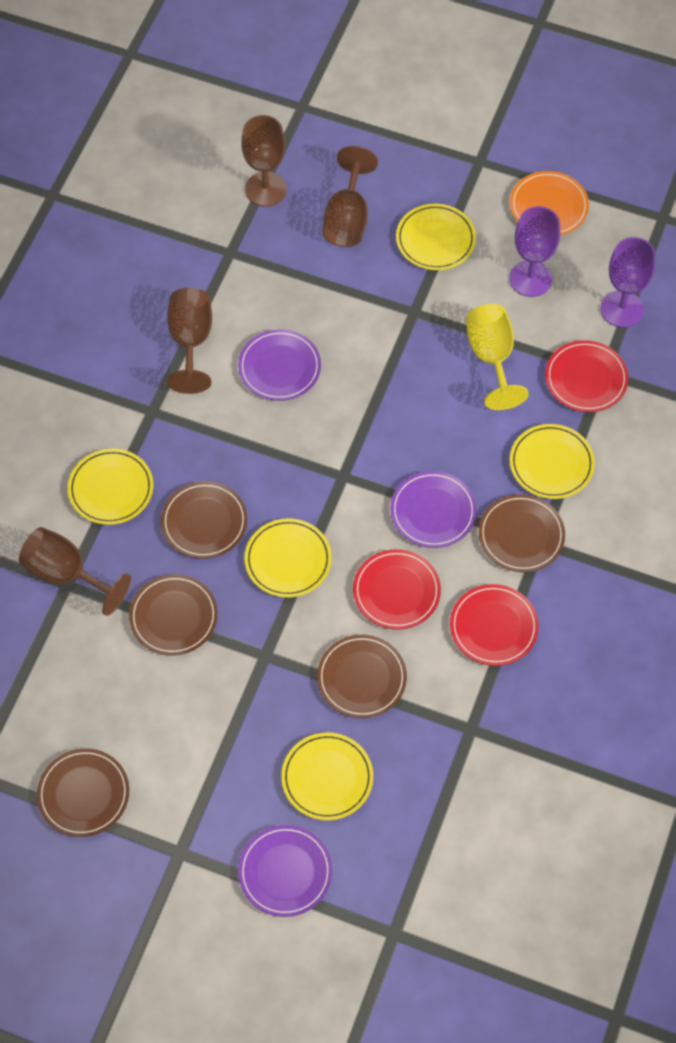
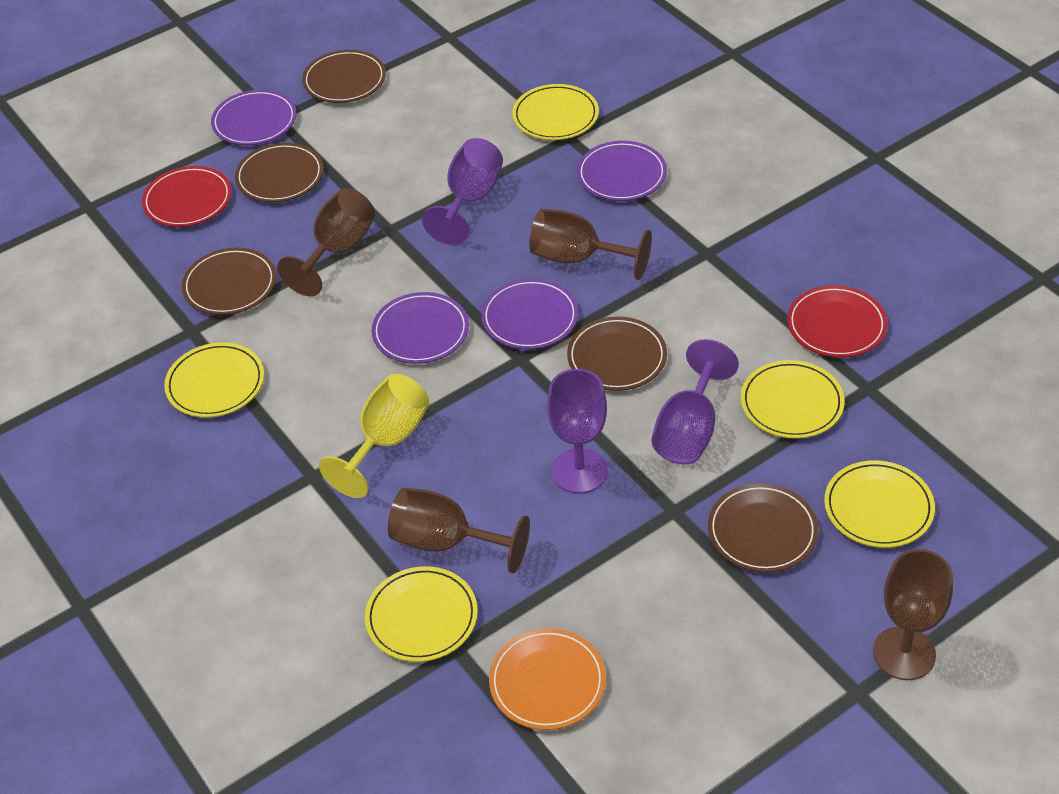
purple goblet: [509,206,560,297] [600,237,656,328] = 2 -> [422,138,503,245] [547,369,608,493] [651,339,739,464] = 3
purple plate: [238,329,321,401] [238,825,332,917] [390,471,477,548] = 3 -> [211,90,297,145] [372,292,469,364] [481,279,578,349] [577,141,667,201] = 4
red plate: [353,549,441,630] [450,584,539,666] [545,340,629,412] = 3 -> [142,166,232,227] [787,285,888,358] = 2

